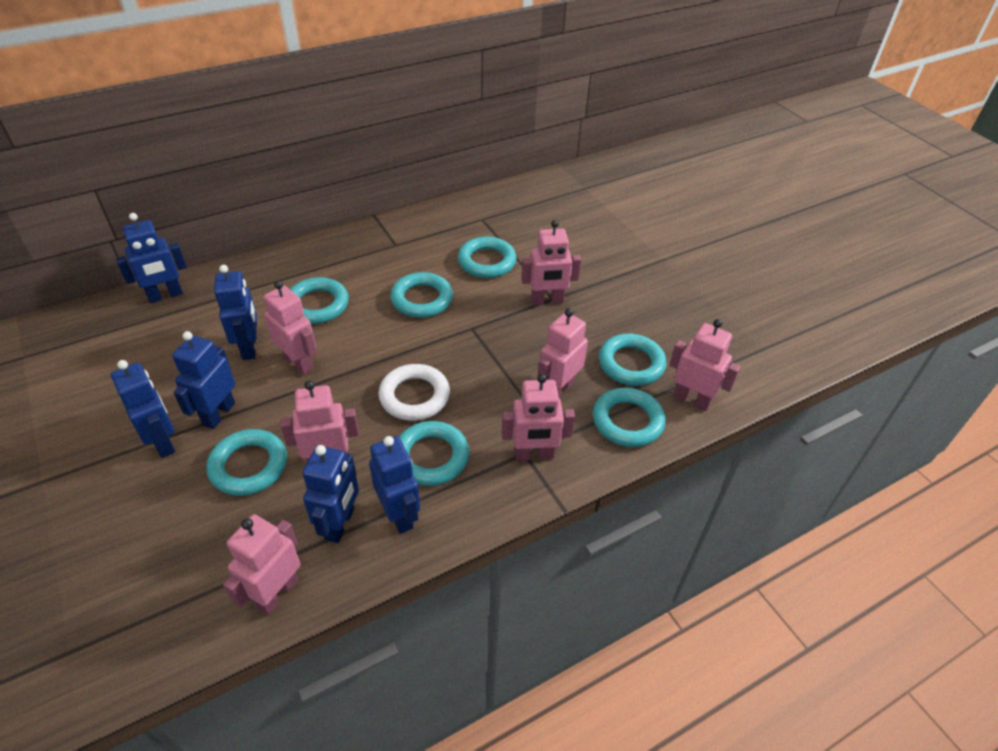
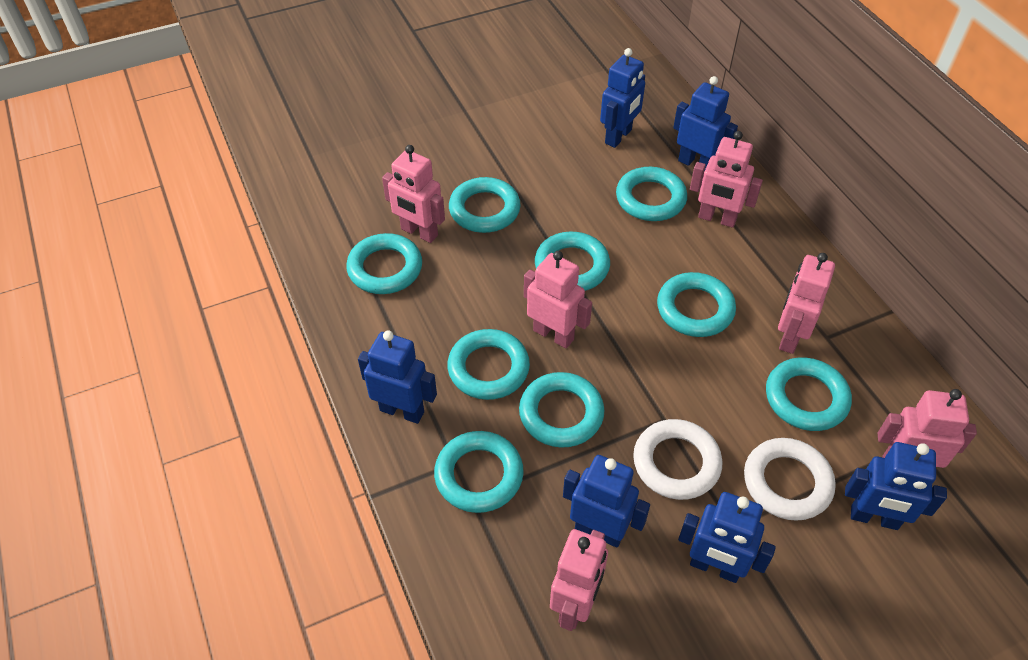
pink robot: [223,514,300,615] [263,281,317,375] [280,380,359,462] [502,374,575,461] [521,220,581,305] [538,308,588,397] [669,319,740,411] = 7 -> [382,145,445,243] [524,251,592,349] [550,529,608,631] [690,131,763,228] [778,253,835,354] [878,389,977,468] = 6
turquoise ring: [206,429,287,496] [290,277,349,324] [390,272,453,318] [399,421,469,486] [458,237,516,278] [593,387,666,447] [599,334,666,386] = 7 -> [346,233,422,294] [434,431,524,513] [447,329,530,400] [449,177,521,233] [519,372,604,448] [535,232,610,291] [616,167,687,221] [657,272,736,337] [766,357,852,431] = 9
white ring: [378,364,450,421] = 1 -> [633,419,723,500] [744,438,836,521] = 2

